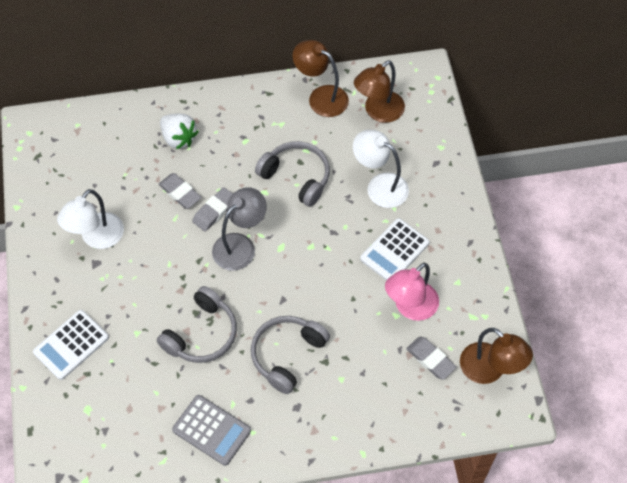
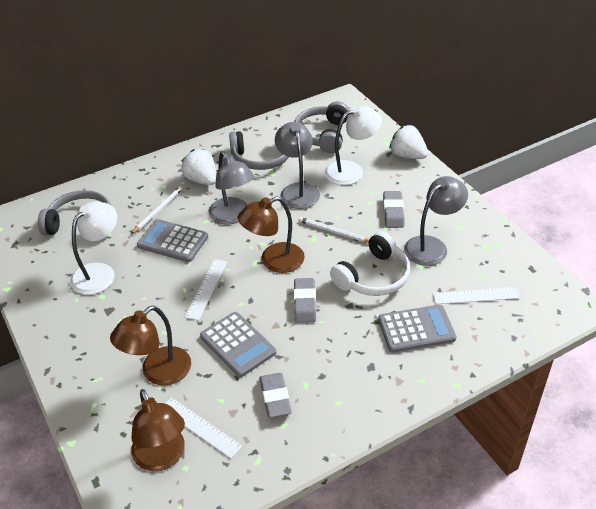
grey calculator: [172,395,251,466] = 1 -> [137,219,208,262] [200,312,276,377] [378,305,456,353] = 3
grey lamp: [212,187,267,271] = 1 -> [209,151,255,225] [275,122,320,209] [404,176,468,266] = 3
pink lamp: [385,263,439,321] = 1 -> none = 0
white calculator: [33,310,109,380] [360,218,429,281] = 2 -> none = 0
white headphones: none = 0 -> [330,231,410,296] = 1
white pencil: none = 0 -> [131,186,182,234] [299,217,369,242] = 2
white ruler: none = 0 -> [165,397,242,458] [185,259,228,321] [433,287,519,304] = 3
white strawberry: [160,114,198,149] = 1 -> [181,149,216,185] [389,125,428,159] = 2

